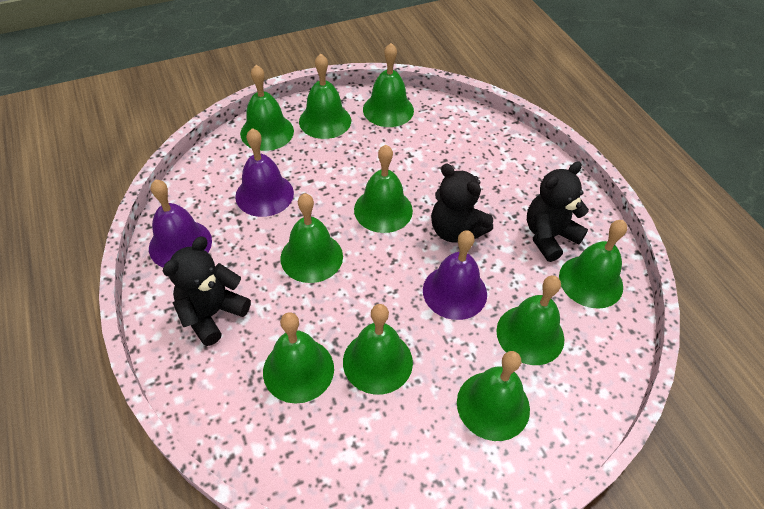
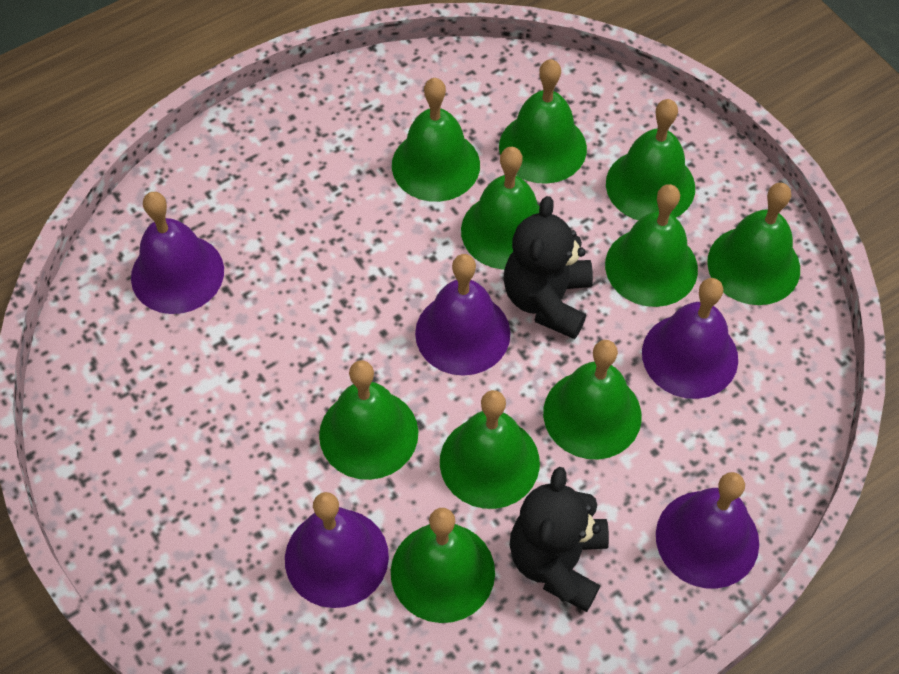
black teddy bear: [163,236,251,346] [431,164,493,243] [527,161,589,262] = 3 -> [504,196,593,339] [510,467,609,612] = 2
purple bell: [149,179,212,267] [235,128,294,217] [423,230,487,320] = 3 -> [131,192,224,314] [285,492,389,608] [415,254,511,376] [642,278,738,399] [656,472,759,589] = 5

